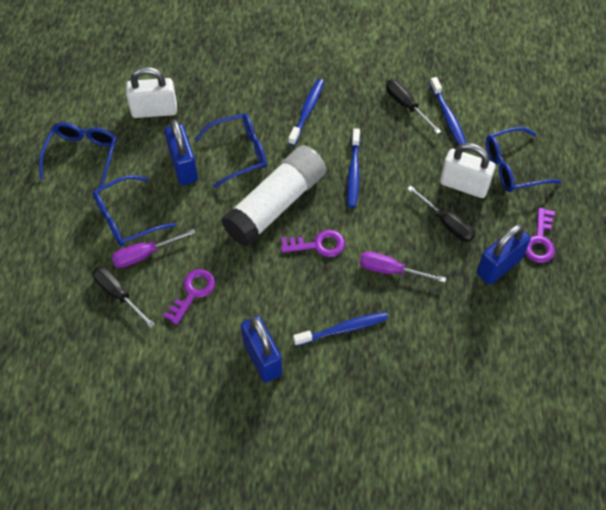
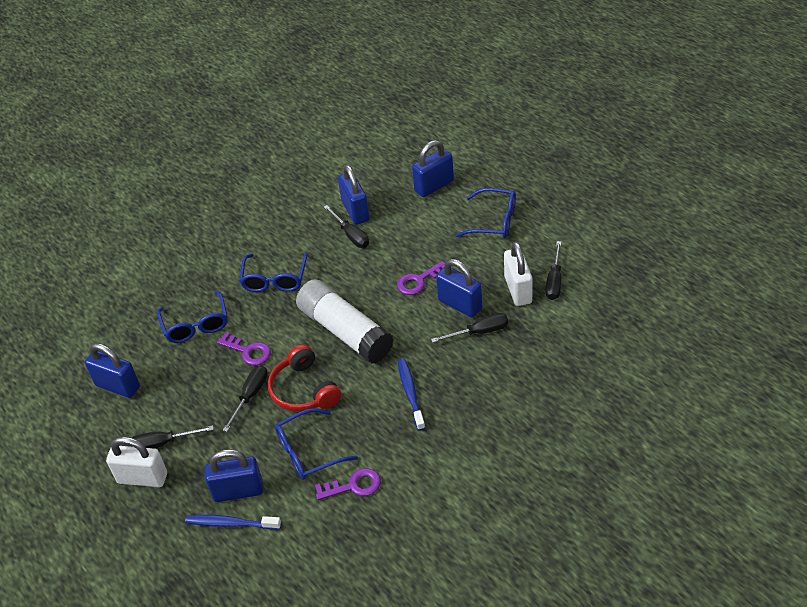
black screwdriver: [92,266,155,328] [386,79,442,134] [407,186,475,242] = 3 -> [129,425,214,449] [223,365,268,432] [324,205,369,248] [431,313,508,343] [545,241,561,300] = 5
blue padlock: [164,120,198,185] [241,316,282,383] [477,224,531,285] = 3 -> [85,343,140,398] [205,449,263,502] [338,165,370,225] [412,140,454,197] [436,259,482,318] = 5
blue toothbrush: [288,79,324,146] [293,312,388,346] [347,128,360,208] [430,77,466,145] = 4 -> [185,515,281,530] [398,358,425,431] = 2
purple screwdriver: [112,229,195,268] [360,251,446,283] = 2 -> none = 0
red headphones: none = 0 -> [268,344,341,412] = 1

